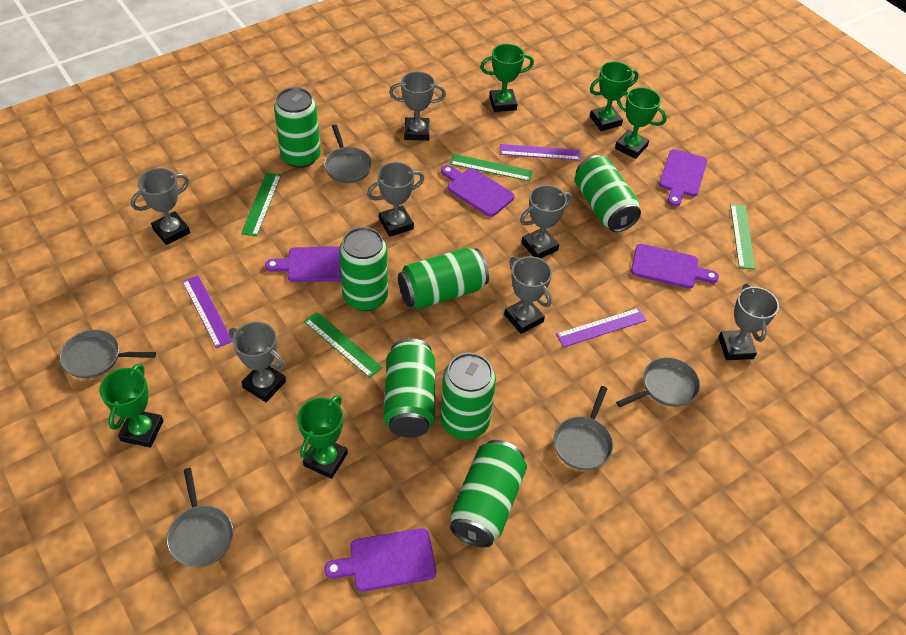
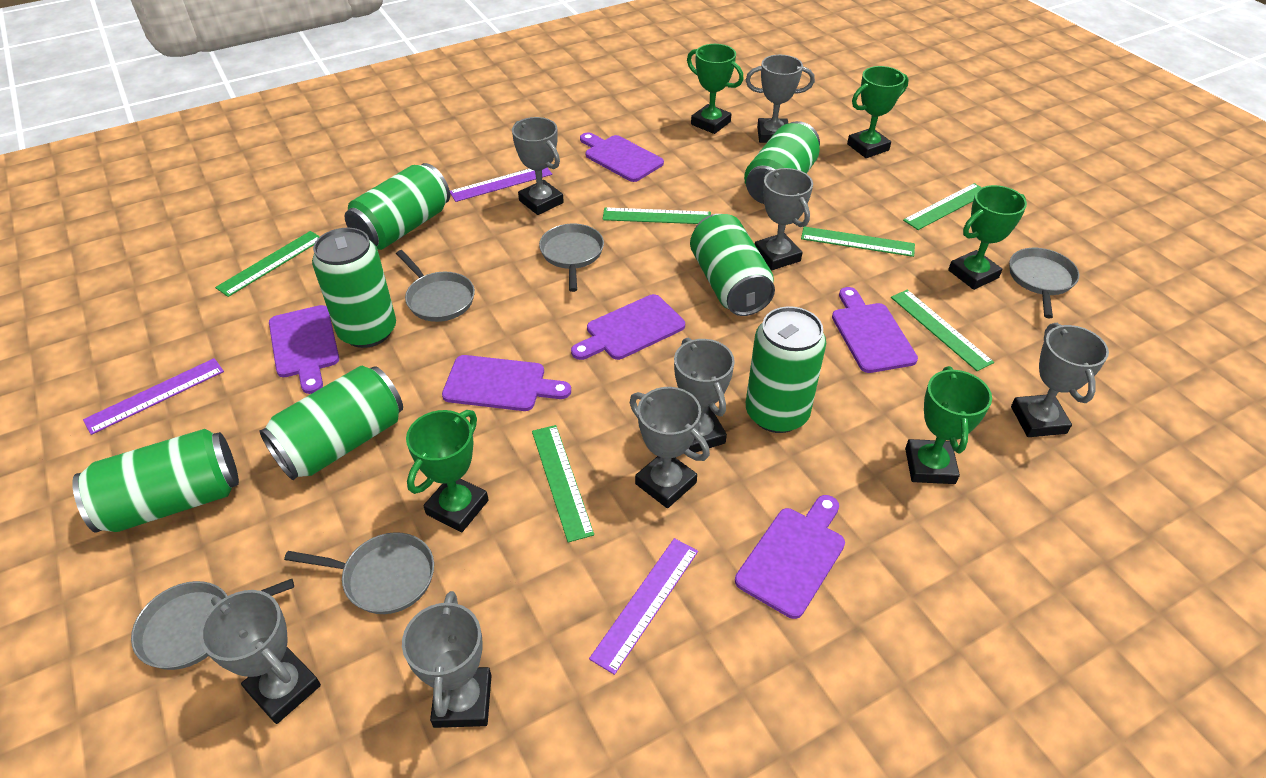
green ruler: [241,173,281,237] [304,312,383,378] [450,154,533,181] [730,204,755,269] = 4 -> [215,231,320,297] [532,425,594,542] [603,208,711,224] [801,227,915,257] [891,290,994,371] [903,183,982,230] = 6
grey trophy: [131,168,190,245] [229,322,286,402] [367,162,425,237] [389,71,446,141] [504,256,552,334] [520,185,572,258] [718,284,779,360] = 7 -> [200,590,321,724] [402,591,491,728] [512,117,564,215] [630,387,710,508] [674,338,735,453] [746,55,815,143] [755,168,813,270] [1011,323,1109,437] = 8
purple cutting board: [265,246,342,282] [324,528,436,592] [441,165,515,217] [631,244,719,289] [659,149,707,207] = 5 -> [269,305,339,394] [442,355,571,411] [571,294,685,360] [580,132,664,182] [735,495,845,619] [832,287,918,373] = 6

